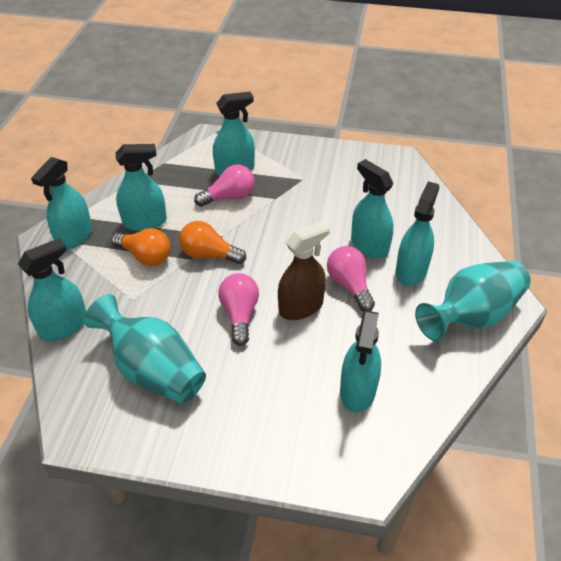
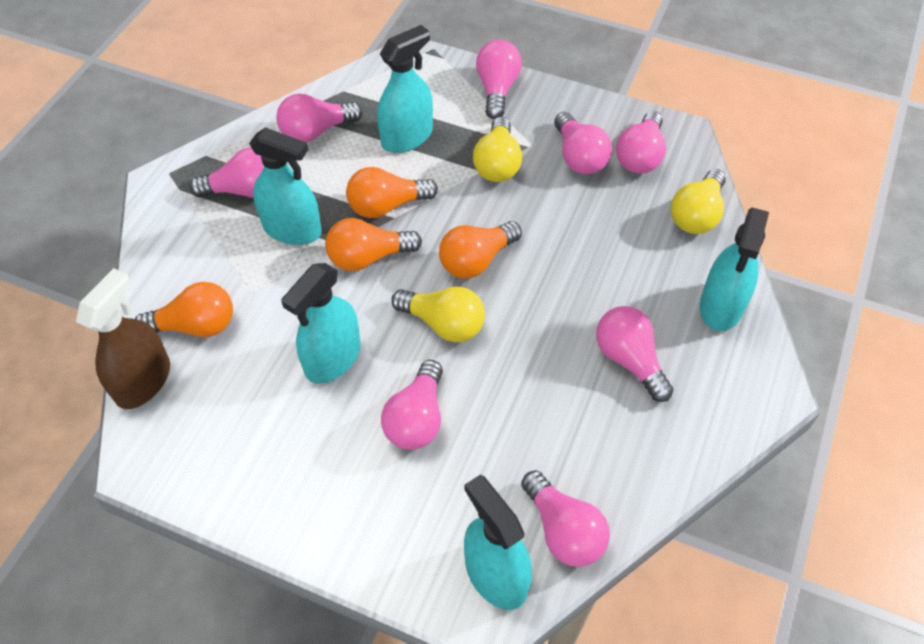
orange light bulb: [112,228,170,266] [179,221,246,264] = 2 -> [135,282,233,337] [325,218,422,271] [346,167,438,218] [439,221,522,279] = 4
pink light bulb: [194,164,255,207] [218,273,259,346] [327,246,375,312] = 3 -> [190,147,264,198] [276,94,363,142] [381,360,443,450] [476,40,522,119] [521,470,610,567] [554,112,612,174] [596,306,674,402] [616,111,666,174] = 8
turquoise spray bottle: [18,238,87,341] [31,157,92,250] [116,144,167,231] [213,92,255,176] [340,311,381,412] [351,159,393,258] [396,181,439,286] = 7 -> [249,127,322,245] [281,263,361,384] [377,25,433,153] [464,475,532,610] [700,207,769,331] = 5
turquoise vase: [84,294,206,404] [415,261,531,341] = 2 -> none = 0
yellow light bulb: none = 0 -> [391,287,485,342] [473,117,522,182] [671,169,726,234] = 3

